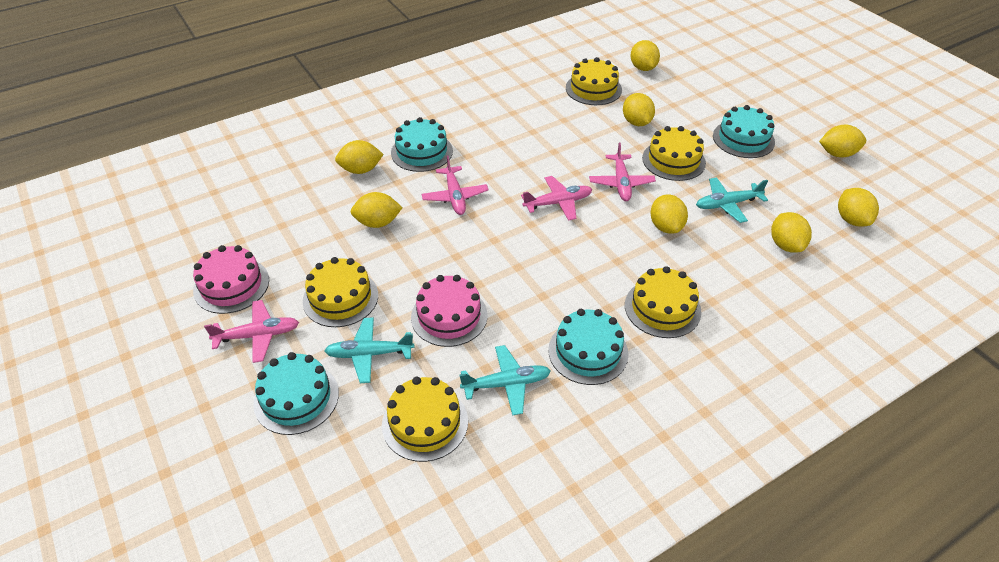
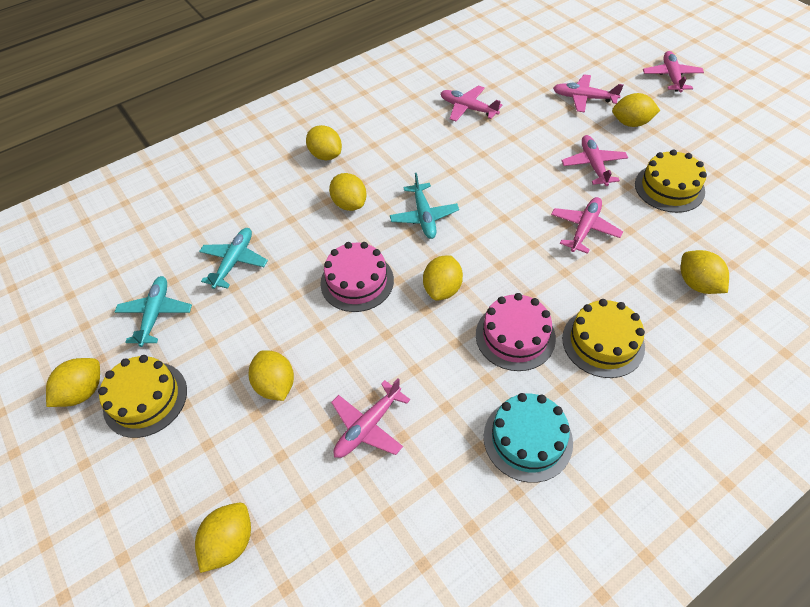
pink plane: [204,300,299,363] [421,156,489,215] [521,176,592,221] [589,143,656,201] = 4 -> [331,378,410,458] [441,85,502,121] [551,197,623,254] [553,74,624,112] [561,135,628,186] [643,51,704,92] = 6
turquoise cake: [253,352,339,435] [391,117,453,172] [548,309,629,385] [713,105,775,158] = 4 -> [484,393,573,483] = 1
yellow cake: [303,257,378,327] [382,377,468,462] [566,57,622,105] [625,266,701,338] [642,126,706,181] = 5 -> [98,355,187,438] [562,299,645,378] [635,150,707,213] = 3

